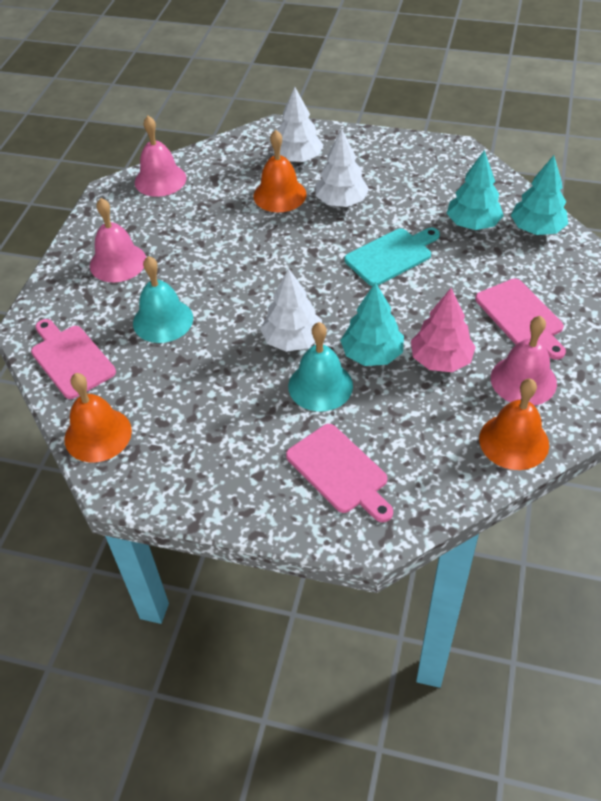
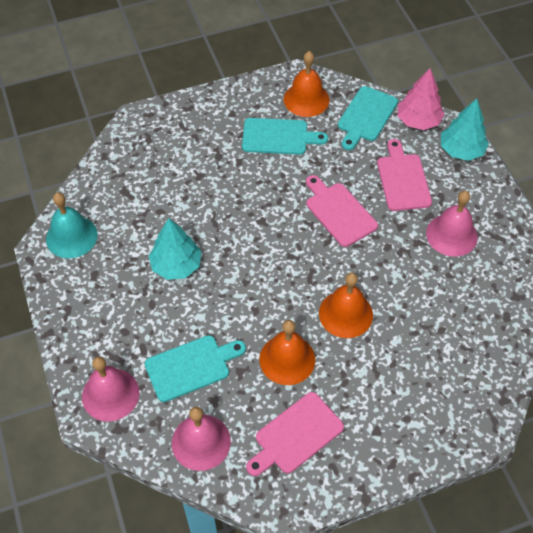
turquoise bell: [133,256,193,343] [288,322,353,412] = 2 -> [46,193,98,258] = 1
turquoise cutting board: [344,228,440,286] = 1 -> [145,335,246,402] [242,118,328,155] [338,86,398,150] = 3
turquoise tree: [340,282,404,366] [447,150,504,230] [511,155,568,235] = 3 -> [149,218,201,280] [441,98,489,161] = 2
white tree: [260,268,322,352] [273,87,323,162] [315,129,369,207] = 3 -> none = 0

